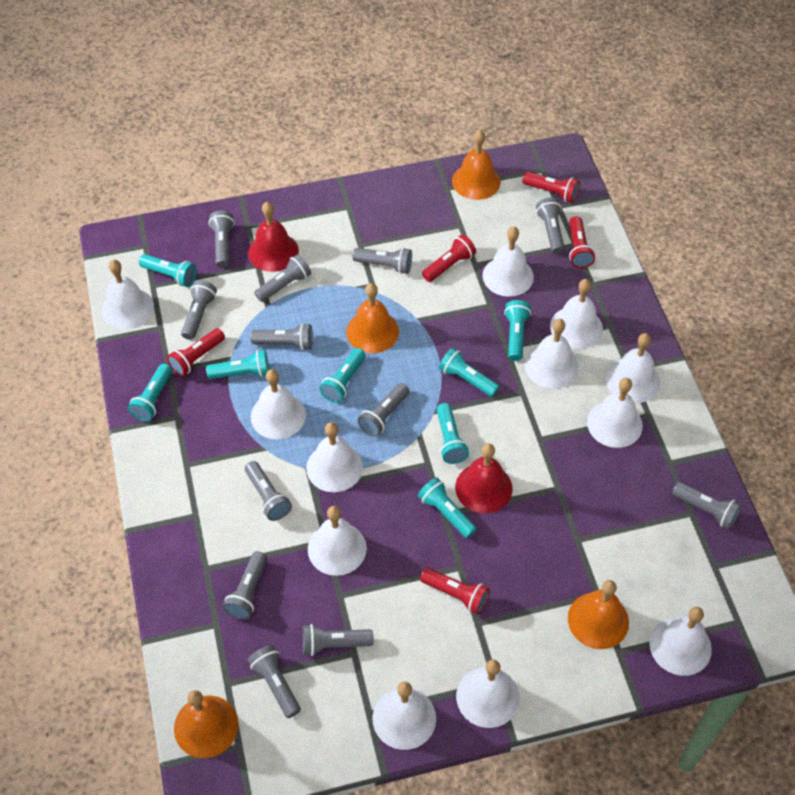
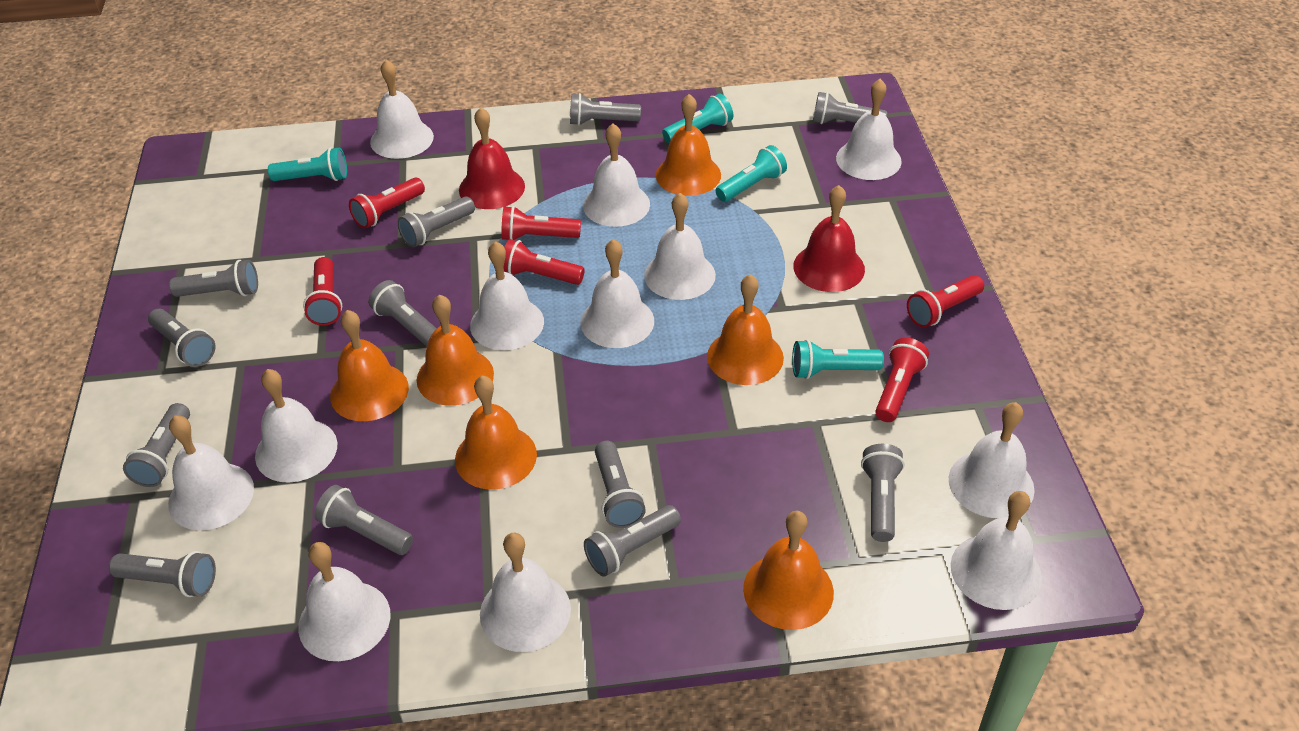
orange bell: [174,690,238,758] [346,283,399,353] [452,130,500,200] [568,580,629,649] = 4 -> [330,310,409,421] [417,294,494,406] [455,375,537,490] [656,94,721,196] [707,274,784,385] [743,511,834,630] = 6
red flashlight: [167,328,225,376] [420,567,490,614] [422,234,476,282] [522,172,580,203] [569,216,595,268] = 5 -> [303,257,342,326] [349,178,425,229] [501,206,581,240] [504,239,585,285] [875,338,929,422] [907,275,984,328] = 6
turquoise flashlight: [128,364,172,421] [139,254,197,287] [206,350,270,379] [319,348,366,403] [418,478,477,538] [437,403,469,464] [439,348,499,397] [504,300,531,361] = 8 -> [268,147,347,181] [662,94,733,144] [716,145,787,202] [792,339,884,379] = 4

